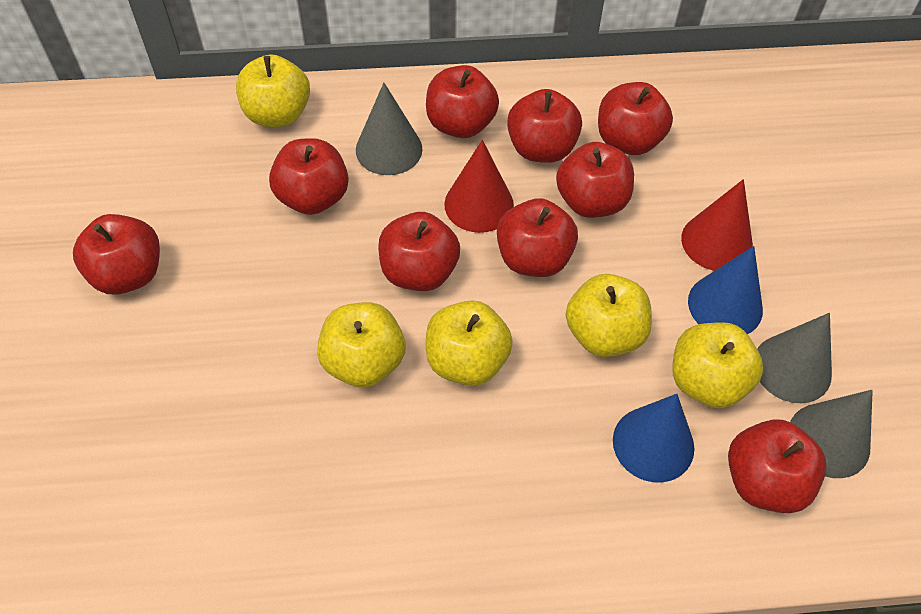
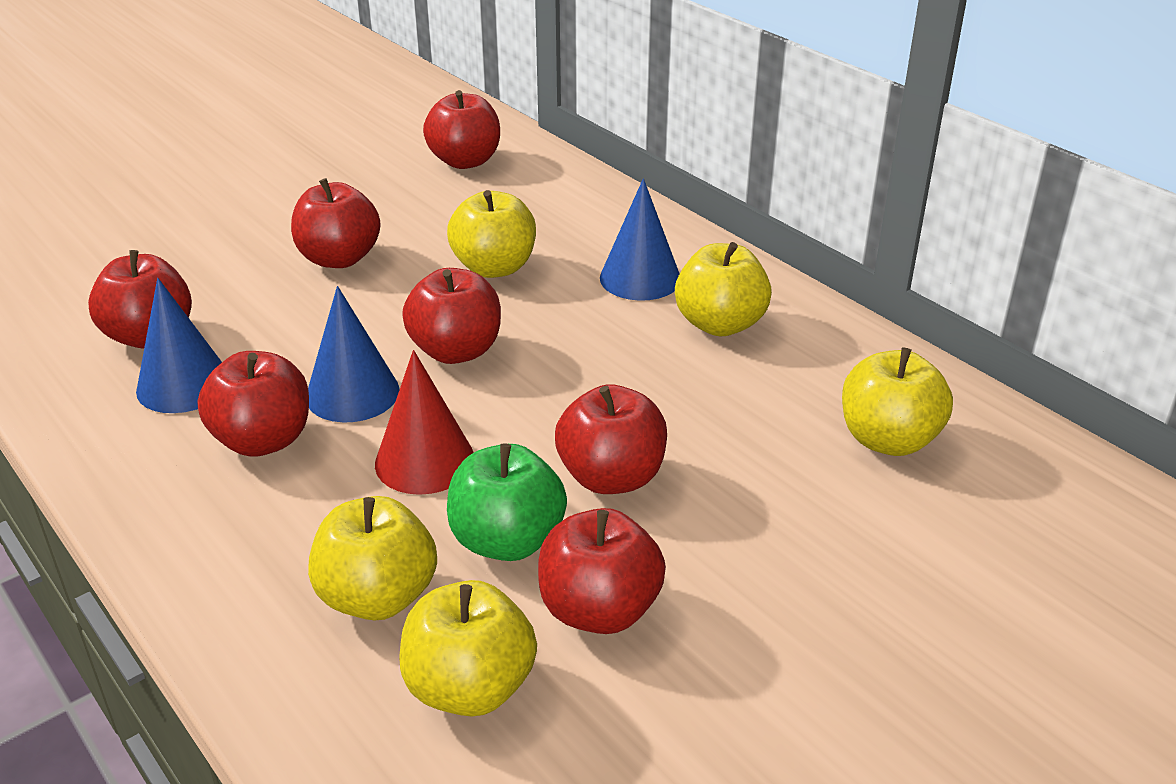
blue cone: [613,394,694,483] [688,246,763,334] = 2 -> [136,278,222,413] [308,286,400,423] [600,178,680,301] = 3
green apple: none = 0 -> [447,443,567,561] = 1
grey cone: [356,83,422,175] [757,313,832,403] [790,390,873,478] = 3 -> none = 0
red apple: [73,214,160,295] [269,138,349,215] [378,212,460,291] [426,65,499,138] [497,198,578,277] [507,89,582,163] [556,142,634,218] [598,82,673,155] [728,419,827,513] = 9 -> [88,250,192,348] [197,351,309,457] [291,178,381,268] [402,268,501,364] [423,90,500,169] [538,508,666,634] [555,384,667,494] = 7
red cone: [444,140,514,233] [681,179,753,271] = 2 -> [375,350,474,495] = 1

